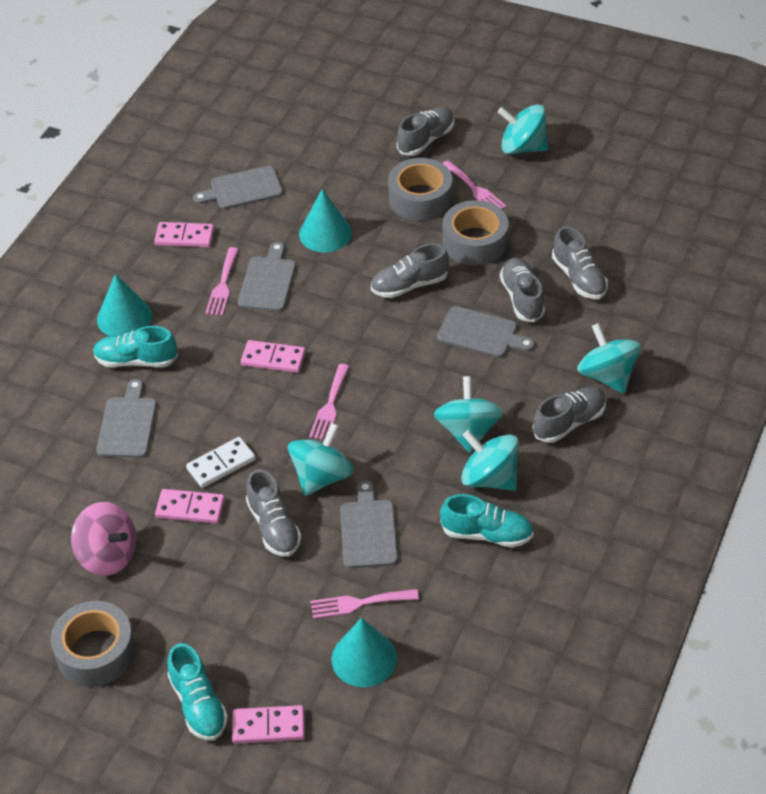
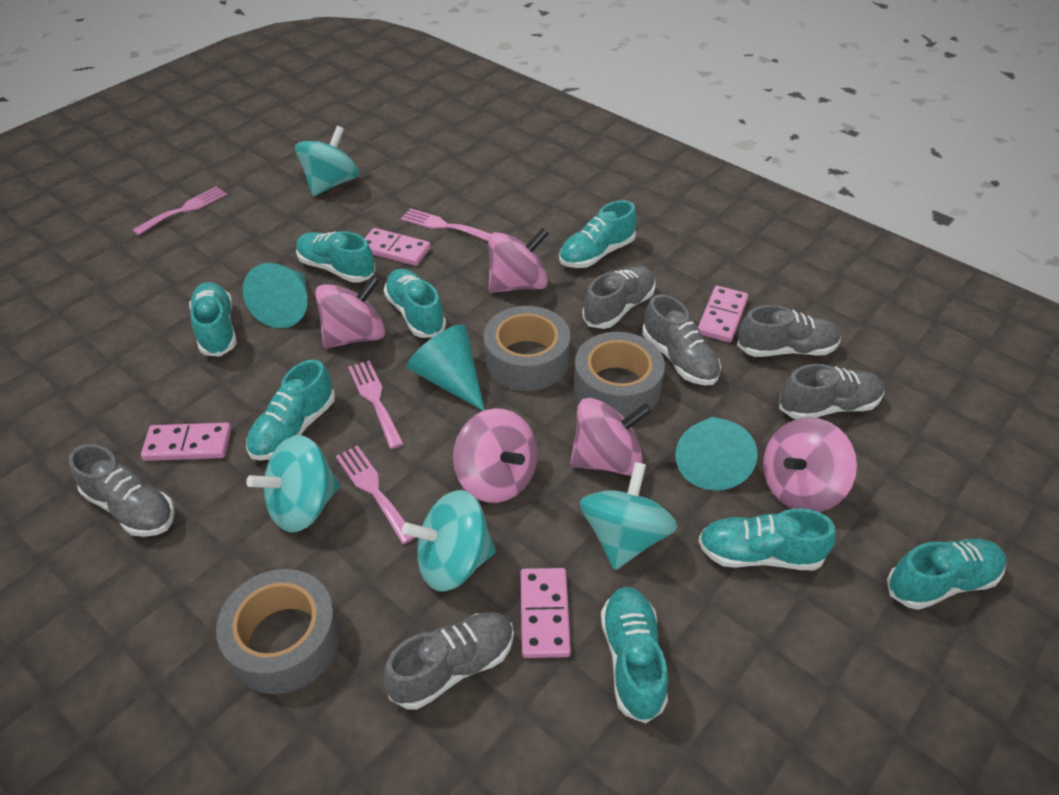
grey cutting board: [96,379,157,458] [193,166,283,209] [238,242,296,311] [340,480,398,568] [437,306,535,357] = 5 -> none = 0
pink spinning top: [71,502,136,576] = 1 -> [315,275,385,348] [453,408,538,503] [488,228,549,293] [570,398,652,476] [763,417,857,512] = 5
turquoise shoe: [93,326,178,367] [167,643,228,741] [440,494,534,548] = 3 -> [189,282,237,357] [246,360,335,461] [296,231,376,283] [384,269,446,338] [559,200,637,268] [601,587,668,723] [698,508,836,570] [887,539,1006,610] = 8
turquoise spinning top: [288,423,354,496] [434,376,503,453] [461,430,519,491] [498,104,549,155] [577,323,641,393] = 5 -> [246,435,340,532] [295,126,359,196] [402,490,496,592] [580,462,678,570] = 4
white domino: [186,437,256,488] = 1 -> none = 0

